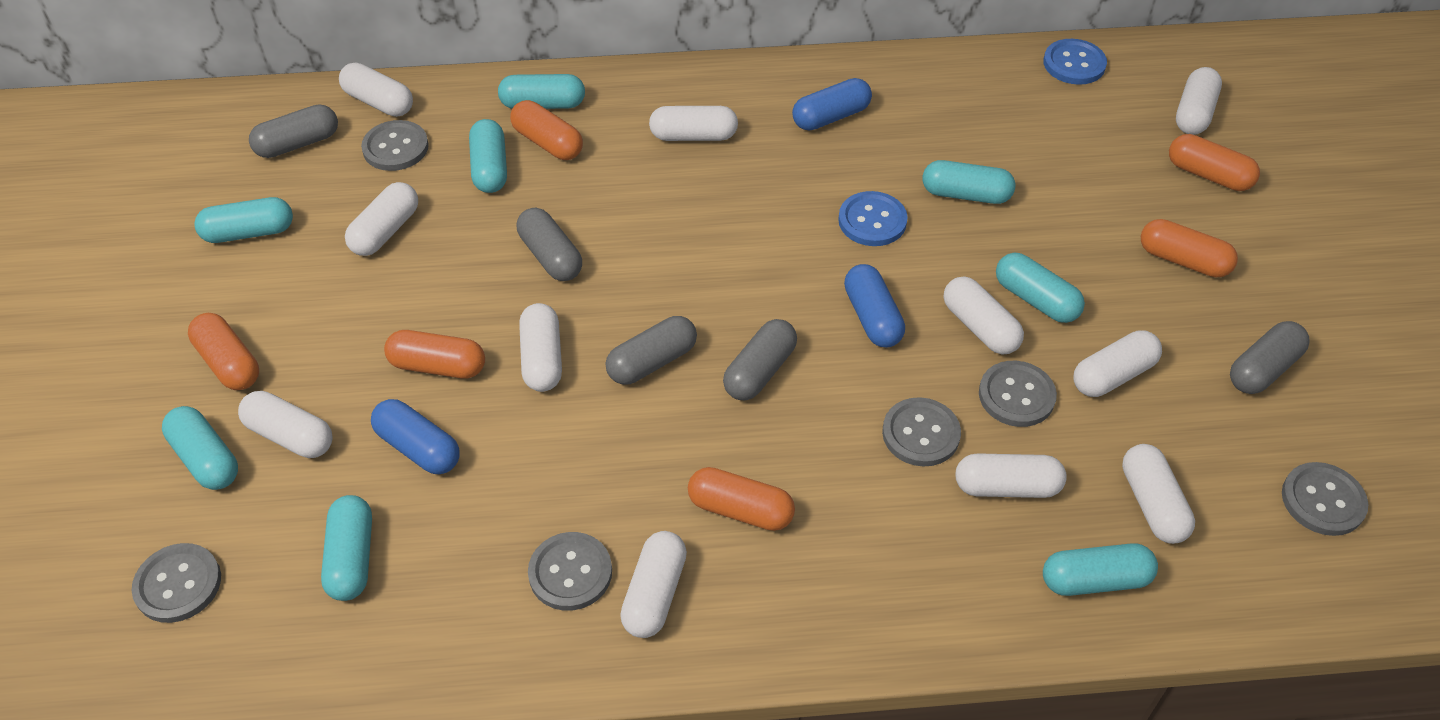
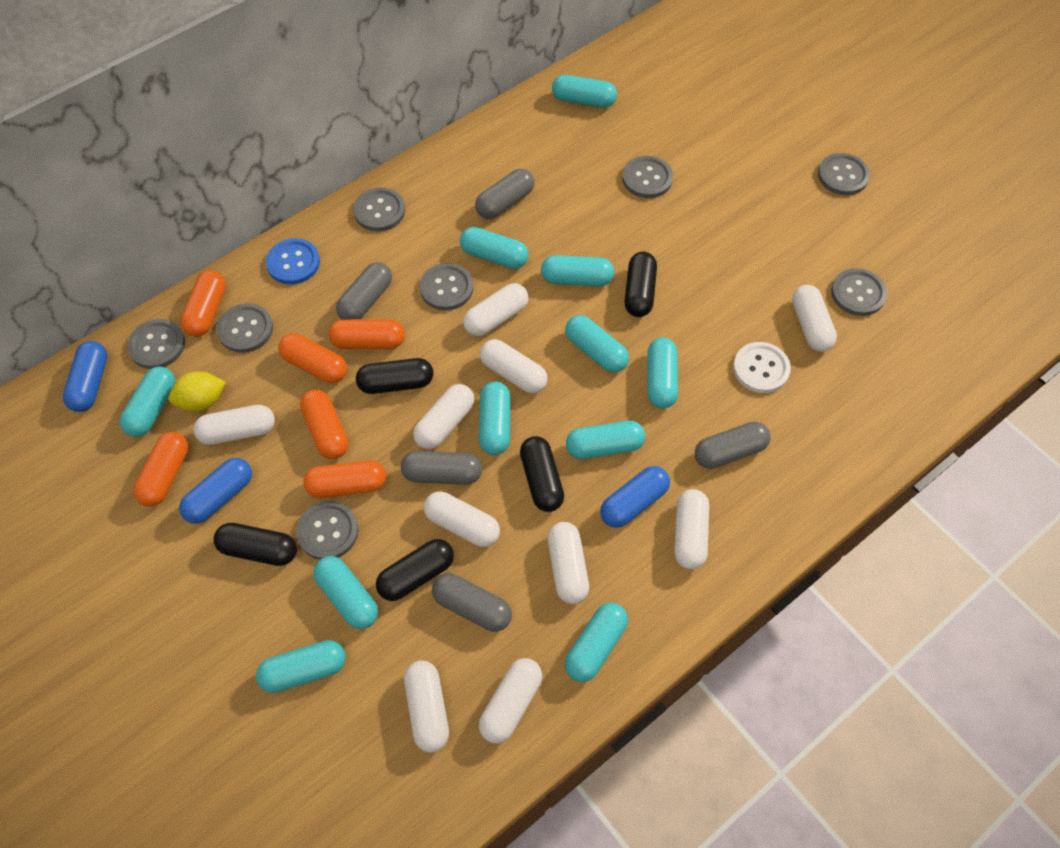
black capsule: none = 0 -> [214,523,297,566] [356,358,433,394] [376,539,454,601] [520,436,564,512] [625,252,657,317] = 5
blue button: [838,191,908,246] [1043,39,1107,85] = 2 -> [266,238,320,285] = 1
grey button: [132,543,221,623] [361,120,429,171] [528,532,612,611] [882,397,961,466] [979,361,1057,427] [1282,462,1368,536] = 6 -> [127,319,185,369] [216,303,273,353] [296,501,359,560] [353,187,405,231] [420,263,473,311] [622,156,673,198] [818,153,870,195] [831,268,887,316] = 8
turquoise capsule: [162,406,238,490] [194,197,293,243] [321,495,372,601] [469,119,507,193] [498,74,585,109] [923,160,1015,204] [996,253,1085,323] [1043,543,1158,596] = 8 -> [120,366,175,437] [256,640,346,693] [313,556,378,629] [460,227,529,269] [479,381,511,455] [541,255,614,286] [552,75,617,108] [565,315,629,373] [565,602,628,682] [566,421,645,459] [647,338,678,408] = 11
white button: none = 0 -> [733,342,791,393] = 1
white capsule: [238,391,333,458] [339,63,413,117] [345,182,418,256] [519,303,562,392] [620,531,687,638] [649,106,738,141] [944,276,1024,355] [956,453,1067,498] [1073,330,1162,397] [1122,444,1195,544] [1176,67,1222,135] = 11 -> [193,405,275,445] [404,660,449,753] [413,384,474,449] [424,492,500,547] [463,283,529,336] [479,658,542,744] [480,339,548,394] [548,522,589,604] [674,489,709,570] [792,285,837,352] = 10
yellow lemon: none = 0 -> [168,371,226,412] = 1

